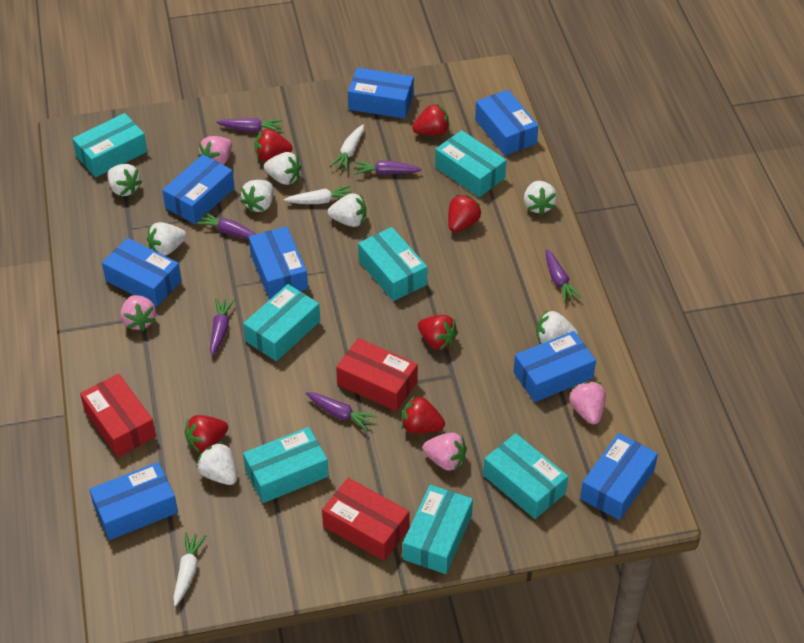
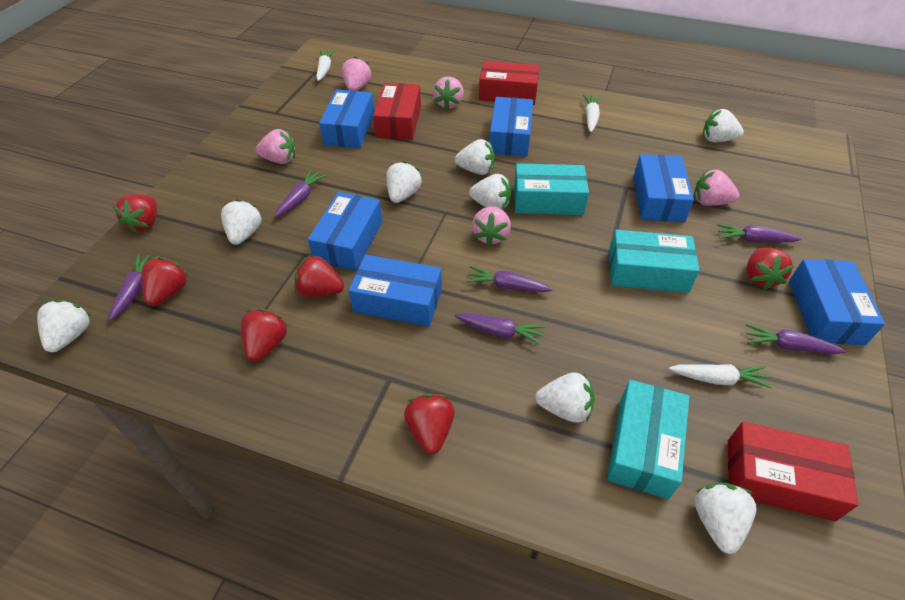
blue box: [89,462,178,540] [102,238,182,307] [162,154,235,224] [249,226,308,300] [348,68,414,119] [475,90,539,156] [514,331,596,402] [580,433,658,520] = 8 -> [308,192,382,271] [319,90,374,148] [348,255,442,327] [489,97,533,157] [633,154,694,222] [789,259,885,345] = 6
pink strawberry: [121,295,156,331] [198,136,232,165] [423,433,467,471] [569,381,606,424] = 4 -> [255,129,295,164] [342,57,371,91] [433,76,464,109] [472,206,511,246] [694,170,739,206] = 5
turquoise box: [72,113,147,177] [243,284,320,361] [243,427,329,503] [358,227,428,301] [403,485,473,574] [435,130,507,197] [483,433,568,519] = 7 -> [514,163,589,215] [607,380,690,499] [609,230,700,293] = 3

